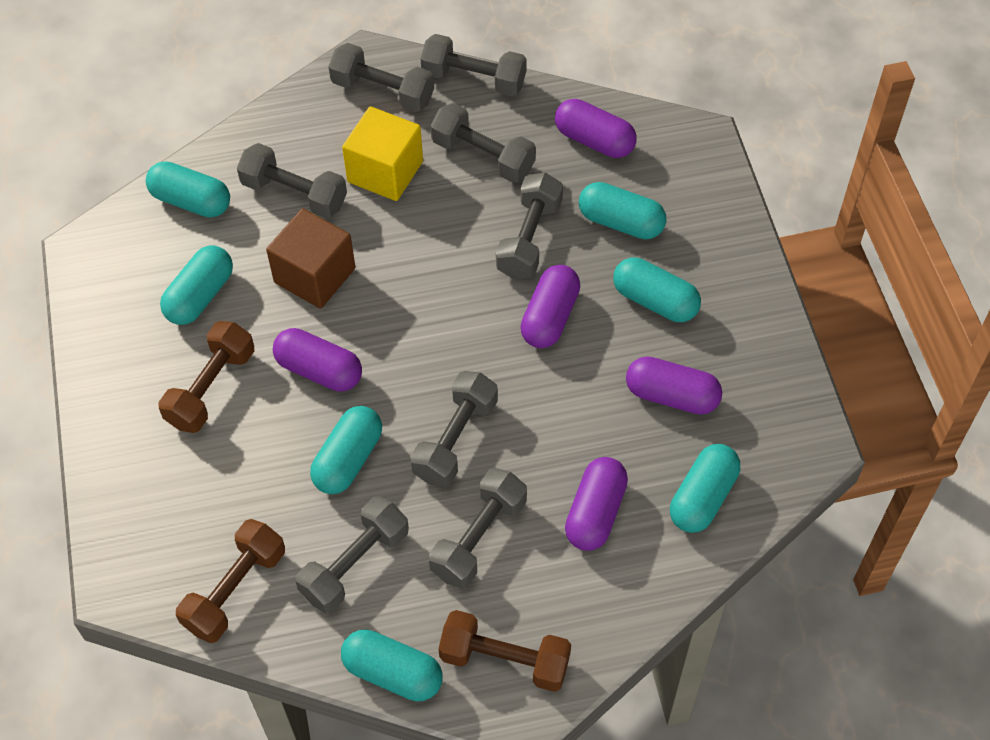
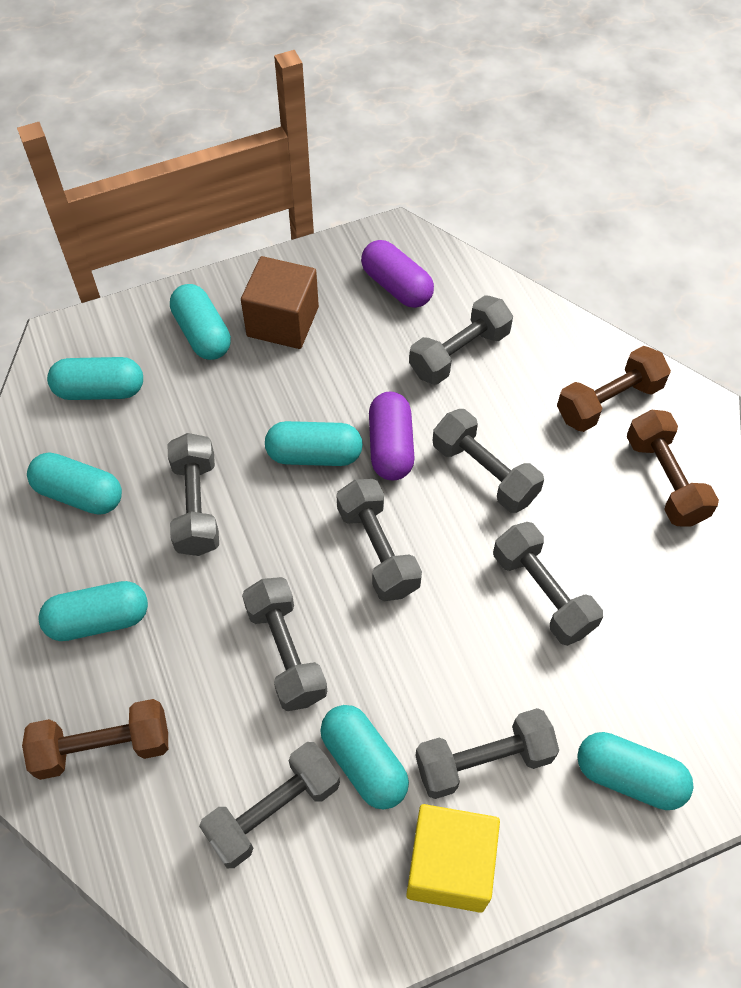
purple capsule: [273,328,362,392] [520,265,580,348] [555,99,637,158] [565,457,628,551] [626,356,722,415] = 5 -> [361,240,434,308] [369,391,414,480] = 2

